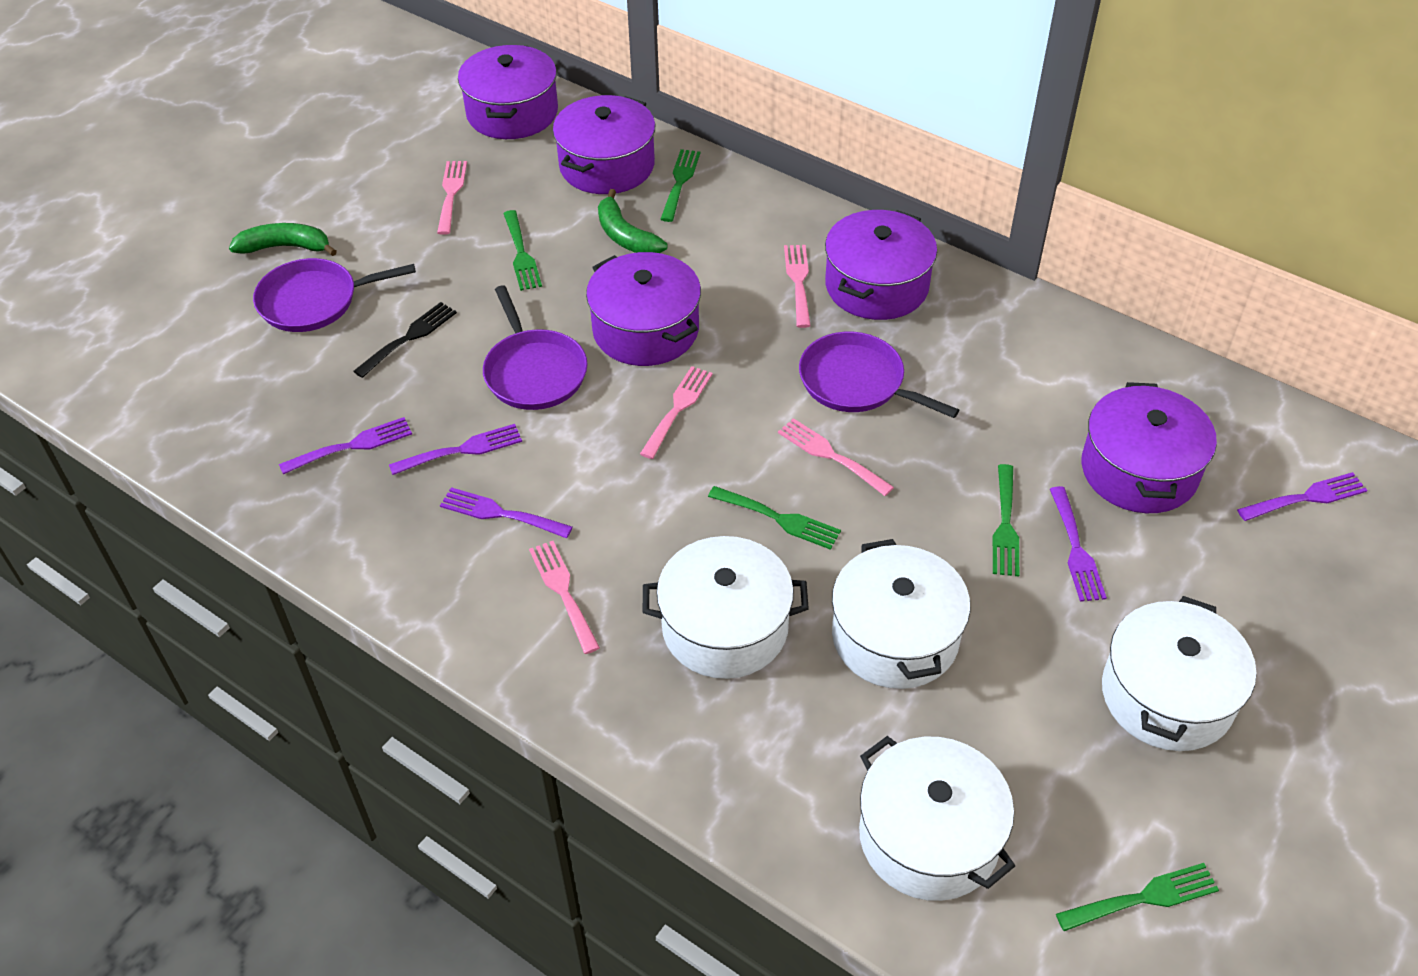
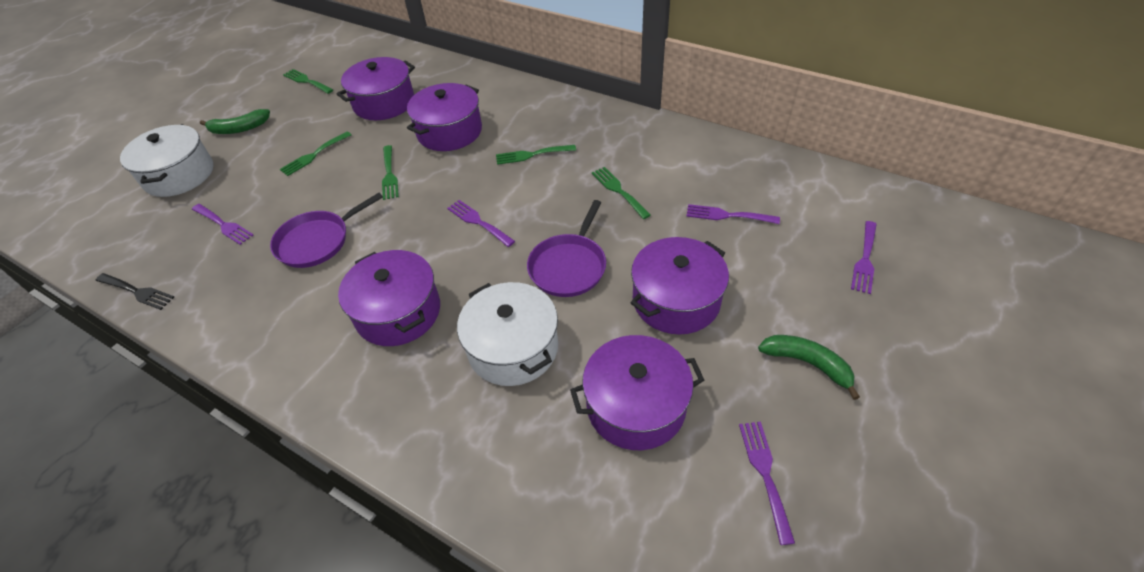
pink fork: [437,161,467,235] [529,541,600,654] [640,366,713,459] [778,418,894,496] [784,245,811,328] = 5 -> none = 0
purple pan: [253,258,416,332] [483,285,588,410] [799,332,959,418] = 3 -> [270,193,383,268] [527,200,606,297] = 2
white pot: [643,536,809,679] [832,539,971,689] [859,736,1015,901] [1102,596,1256,751] = 4 -> [120,124,213,197] [457,282,558,386] = 2

